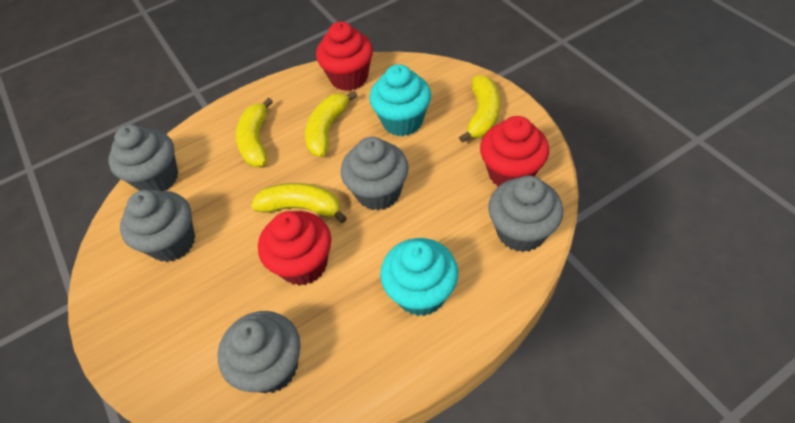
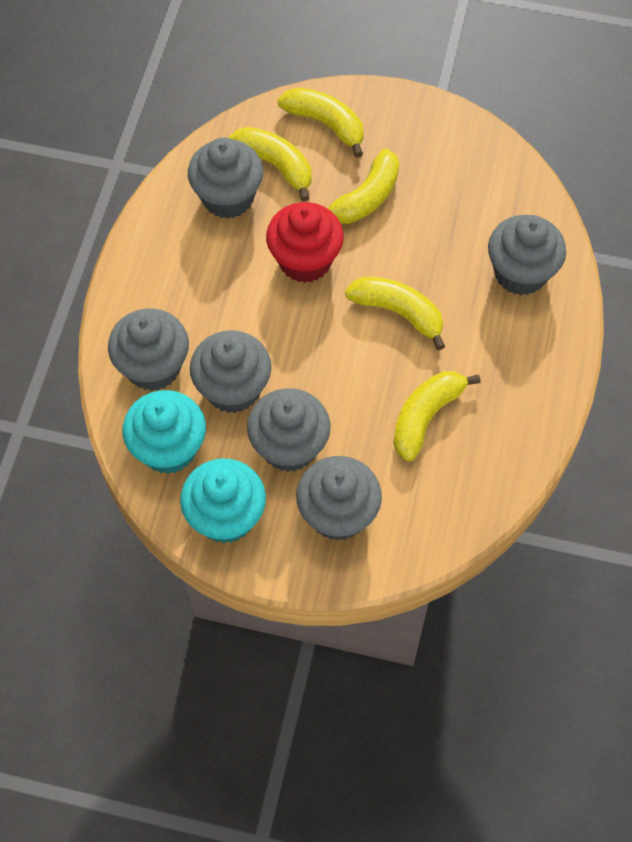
grey cupcake: [108,124,178,191] [120,190,195,262] [218,311,301,393] [341,137,409,211] [488,176,563,252] = 5 -> [108,309,189,391] [188,137,263,219] [190,330,271,413] [247,388,330,472] [296,456,382,541] [488,215,566,296] = 6
red cupcake: [258,211,331,286] [316,21,373,91] [480,116,549,187] = 3 -> [266,202,344,283] = 1
yellow banana: [236,98,273,167] [251,183,347,223] [305,91,357,157] [459,75,500,143] = 4 -> [228,127,311,202] [278,87,364,158] [327,149,399,224] [345,277,445,350] [393,371,481,461] = 5

